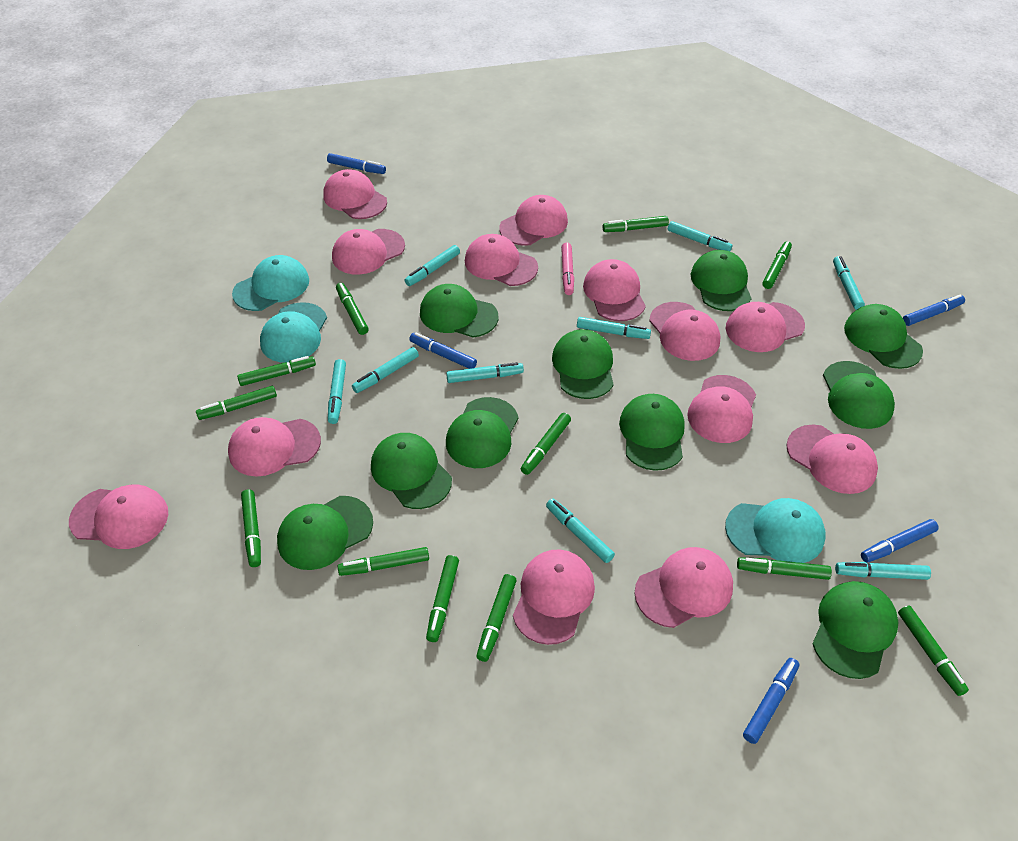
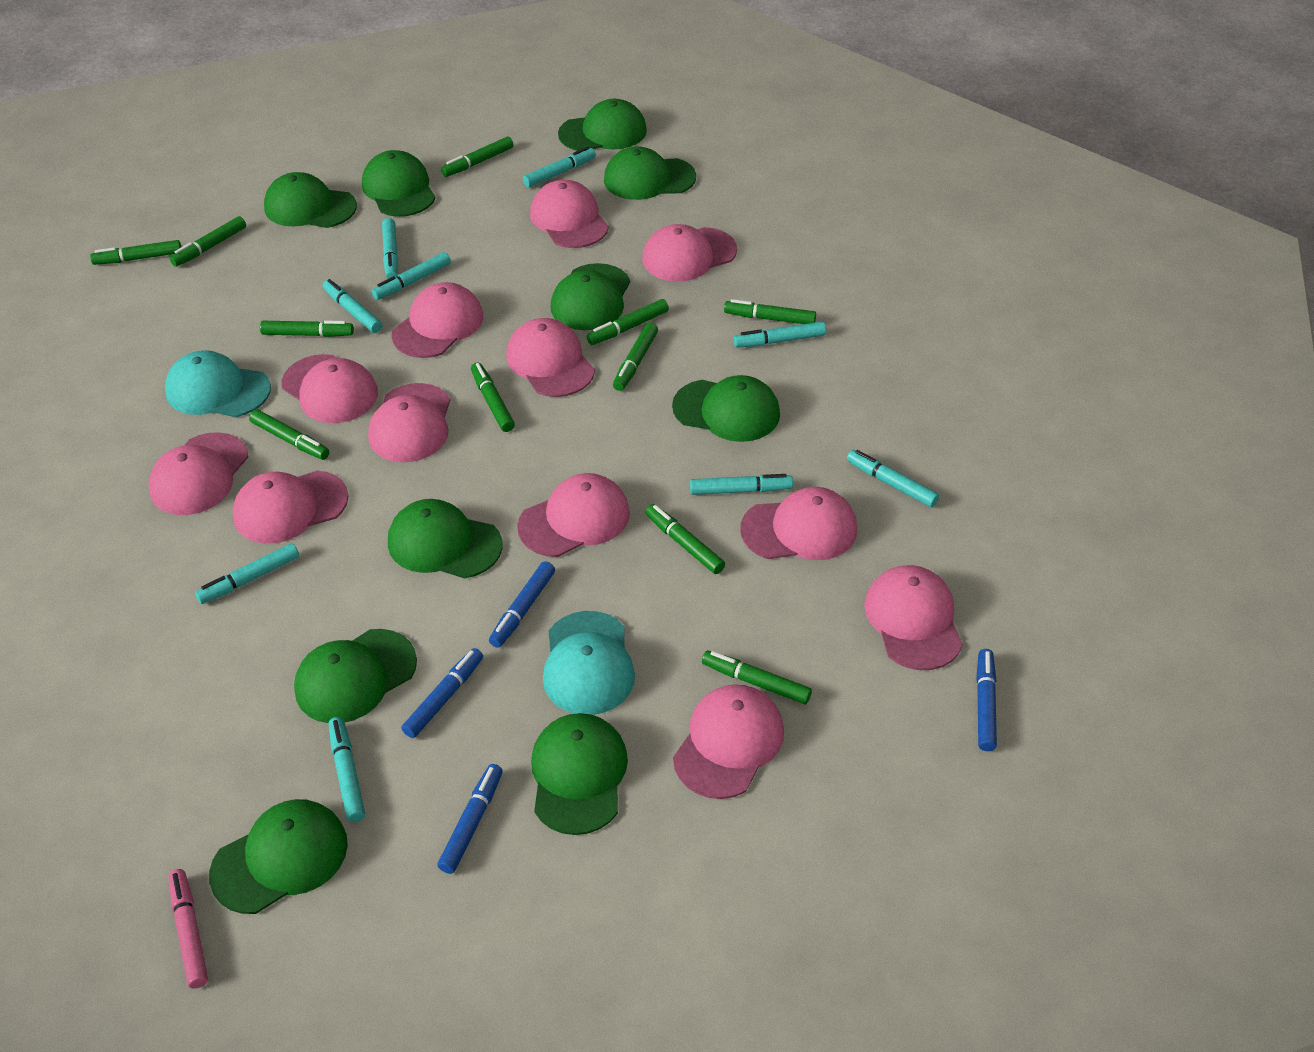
blue marker: [327,153,386,174] [409,333,477,369] [743,658,799,744] [861,519,939,562] [903,295,965,326] = 5 -> [401,648,483,738] [437,764,503,874] [489,561,555,648] [976,649,997,751] = 4
green marker: [196,386,277,420] [237,356,316,386] [241,489,261,567] [336,283,369,335] [338,547,429,576] [426,555,459,642] [476,574,517,662] [521,413,571,475] [603,216,669,232] [737,557,832,580] [762,241,792,289] [898,606,969,696] = 12 -> [90,240,181,265] [170,216,246,267] [249,409,329,460] [260,321,354,337] [441,136,514,177] [471,363,515,432] [587,299,669,345] [613,323,658,391] [645,504,725,574] [702,651,812,704] [724,299,816,324] = 11
pink cap: [69,485,168,549] [228,417,321,477] [323,169,387,219] [332,229,405,275] [465,234,538,286] [499,195,568,246] [513,549,595,645] [583,259,646,321] [635,547,733,628] [649,302,720,361] [687,375,756,443] [726,302,805,352] [786,425,878,494] = 13 -> [149,432,248,515] [233,470,348,544] [281,354,378,423] [368,383,450,462] [391,282,483,358] [506,318,595,397] [517,473,630,557] [530,180,609,248] [642,224,737,282] [673,685,784,799] [740,487,857,560] [864,565,963,670] = 12
turquoise cap: [232,255,309,311] [260,302,327,363] [725,498,825,563] = 3 -> [165,350,271,417] [543,611,635,715] = 2

